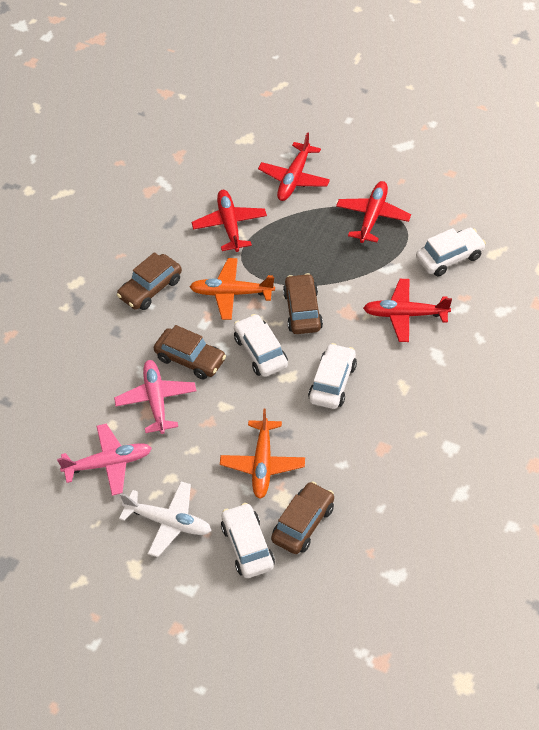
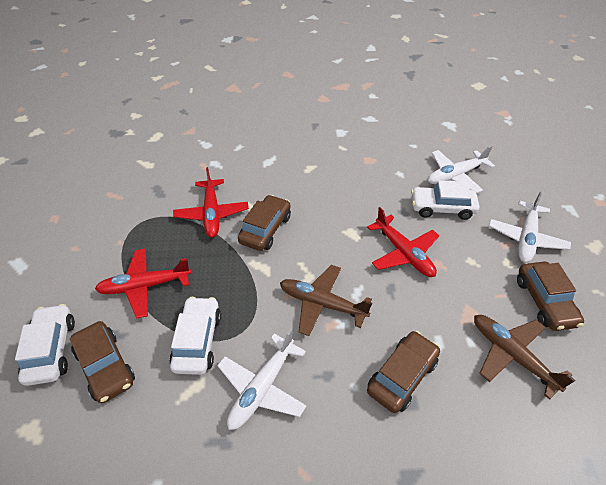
brown plane: none = 0 -> [280,265,372,336] [474,315,575,400] = 2
orange plane: [190,258,275,320] [220,408,305,499] = 2 -> none = 0
pink plane: [57,423,152,496] [114,360,196,434] = 2 -> none = 0
red plane: [192,190,267,252] [258,132,330,201] [336,181,411,243] [363,279,452,342] = 4 -> [95,248,191,319] [173,167,249,238] [367,207,439,277] = 3
white car: [221,503,275,578] [234,314,288,377] [308,343,357,409] [416,228,486,276] = 4 -> [15,304,75,386] [169,297,221,375] [411,180,479,220] = 3
white plane: [119,481,211,557] = 1 -> [217,329,307,430] [428,145,495,193] [489,191,571,263] = 3

